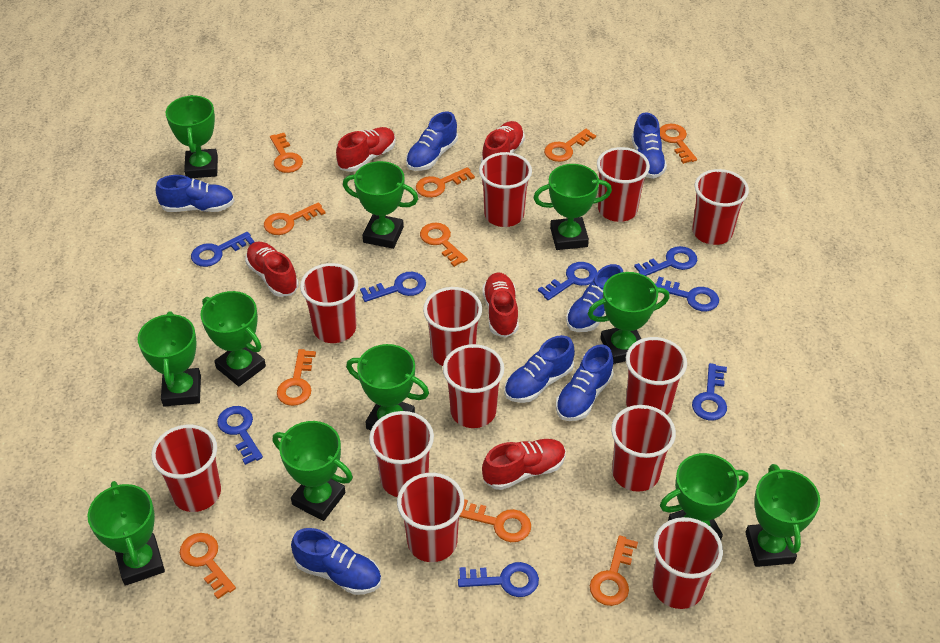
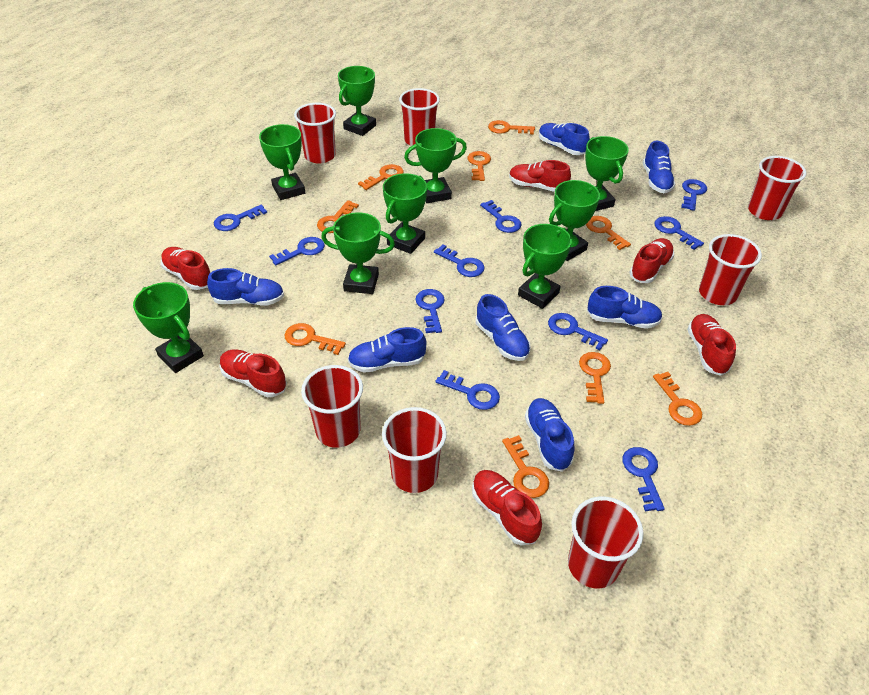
blue key: [191,232,254,267] [217,406,263,465] [360,272,426,302] [458,562,539,597] [538,262,597,300] [634,246,697,276] [655,277,719,311] [692,363,727,420] = 8 -> [214,205,267,231] [269,237,325,265] [415,289,445,333] [434,244,484,277] [435,370,500,410] [480,200,521,233] [548,313,608,350] [623,447,665,511] [654,216,704,250] [681,179,707,211] = 10
green trophy: [87,481,165,586] [138,311,201,407] [166,95,218,178] [200,291,266,386] [273,421,353,521] [343,161,418,249] [346,344,429,430] [533,164,612,250] [588,272,669,364] [660,453,749,539] [745,464,820,567] = 11 -> [133,282,204,373] [259,124,305,200] [321,212,395,294] [338,66,376,136] [383,173,427,254] [404,128,467,203] [518,224,572,309] [549,180,600,261] [585,136,629,211] = 9
orange key: [180,533,236,599] [264,202,325,235] [270,133,303,173] [277,349,316,406] [416,167,475,198] [420,223,468,267] [459,499,531,542] [544,129,596,162] [590,535,638,606] [660,124,697,164] = 10 -> [285,323,346,355] [317,200,359,233] [358,164,404,190] [467,151,491,181] [488,120,535,134] [502,435,549,498] [579,352,611,404] [586,216,631,250] [653,372,702,426] = 9
red cup: [151,425,221,512] [300,263,358,343] [369,411,434,497] [397,473,464,562] [423,287,482,366] [443,344,504,428] [479,152,532,227] [597,147,650,222] [611,405,676,492] [626,337,687,414] [652,517,723,609] [692,169,749,245] = 12 -> [294,103,336,164] [301,365,363,448] [382,407,447,493] [399,88,440,146] [568,496,644,589] [699,234,762,305] [748,156,806,220] = 7
red shoe: [245,242,299,297] [336,127,396,172] [481,121,525,162] [482,272,519,338] [482,439,566,490] = 5 -> [161,247,210,290] [220,349,287,397] [472,470,542,546] [509,160,571,192] [629,238,674,283] [687,314,736,376] = 6

